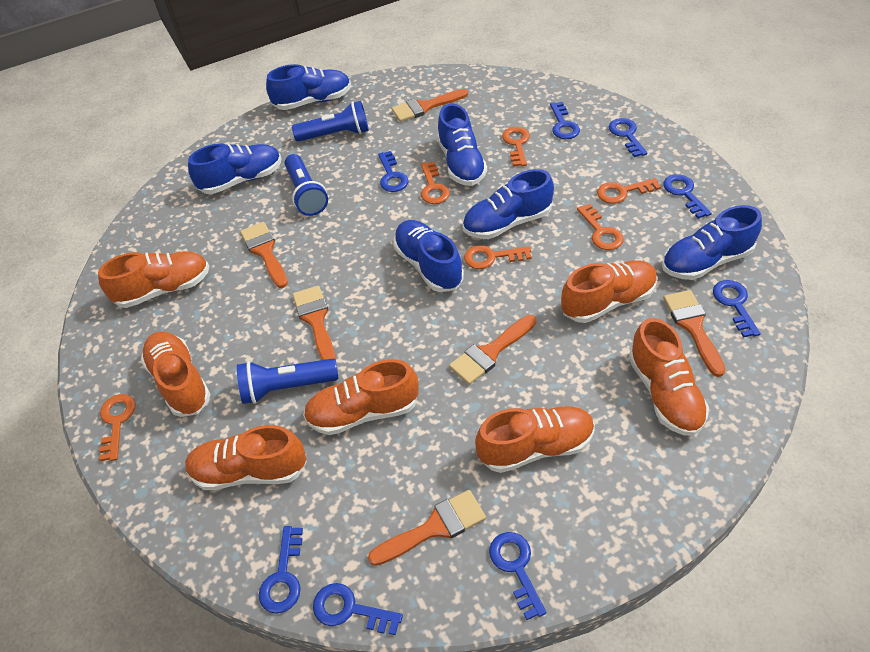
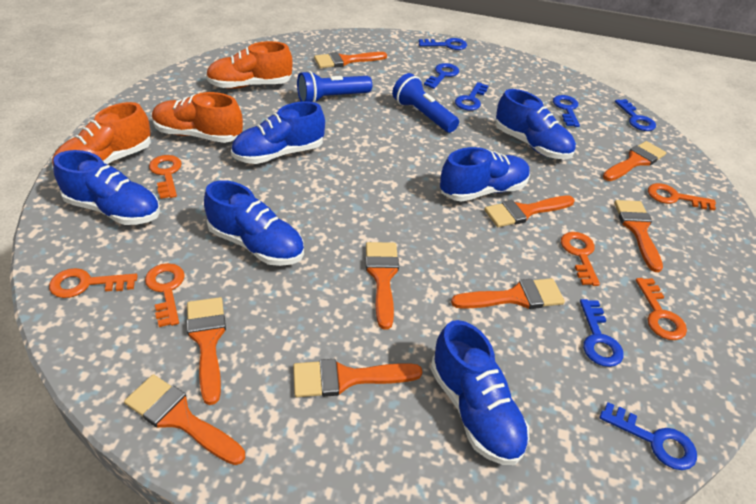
blue flashlight: [237,358,338,404] [285,154,328,216] [292,101,369,142] = 3 -> [297,71,372,102] [392,73,459,133] = 2
blue key: [259,526,303,614] [313,583,403,635] [378,151,409,192] [489,532,546,620] [550,102,580,139] [609,118,647,157] [663,174,712,219] [713,280,761,337] = 8 -> [419,38,467,50] [424,63,459,89] [455,82,488,111] [553,95,580,127] [580,299,624,367] [599,402,697,470] [615,99,656,131] = 7
orange brush: [240,222,288,288] [293,286,335,360] [368,490,486,566] [392,89,468,122] [449,315,536,385] [663,290,726,377] = 6 -> [124,374,245,465] [187,297,226,405] [293,359,422,397] [314,52,387,68] [366,242,399,329] [451,278,565,309] [484,196,575,227] [603,141,666,181] [614,200,663,272] = 9
orange shoe: [98,251,210,308] [141,332,211,417] [185,425,307,490] [303,359,419,435] [475,406,595,473] [561,260,658,323] [629,318,709,436] = 7 -> [52,102,151,168] [152,92,243,143] [206,41,293,89] = 3

